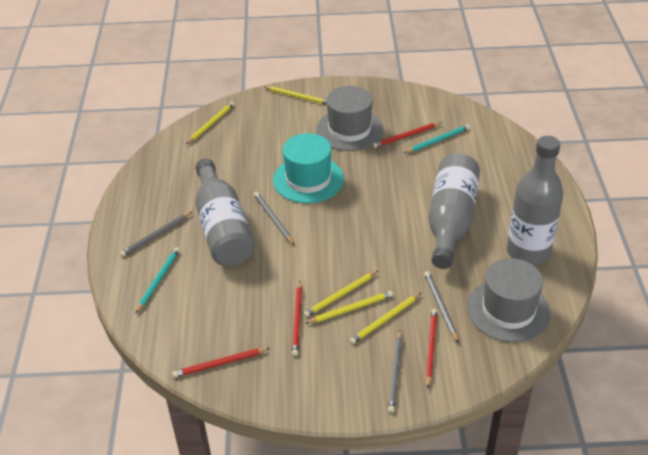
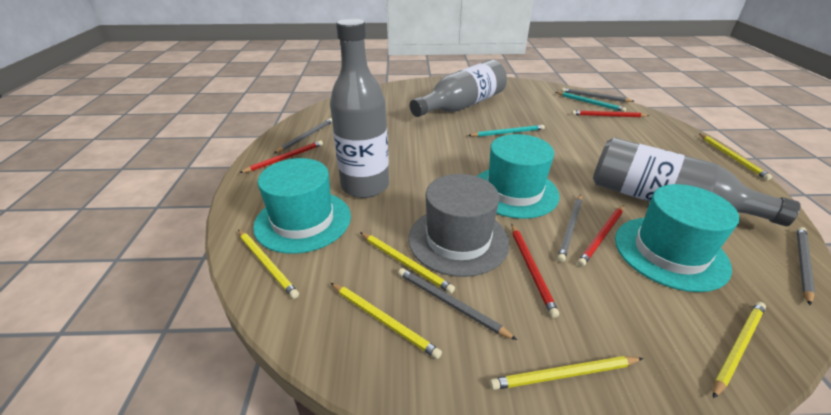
grey hat: [316,86,383,151] [467,258,551,342] = 2 -> [408,174,510,277] = 1
grey pencil: [120,211,193,257] [254,192,294,245] [388,330,402,413] [424,271,458,343] = 4 -> [274,118,332,153] [398,268,517,340] [557,195,582,262] [562,88,635,102] [797,227,815,305] = 5
turquoise hat: [273,133,344,203] = 1 -> [253,158,351,254] [477,134,560,219] [615,184,739,292] = 3
yellow pencil: [186,102,234,144] [263,86,327,105] [304,271,378,317] [306,291,393,323] [349,293,421,344] = 5 -> [238,230,299,299] [331,283,442,359] [360,232,455,294] [490,356,643,390] [699,134,772,180] [713,302,766,399] = 6

